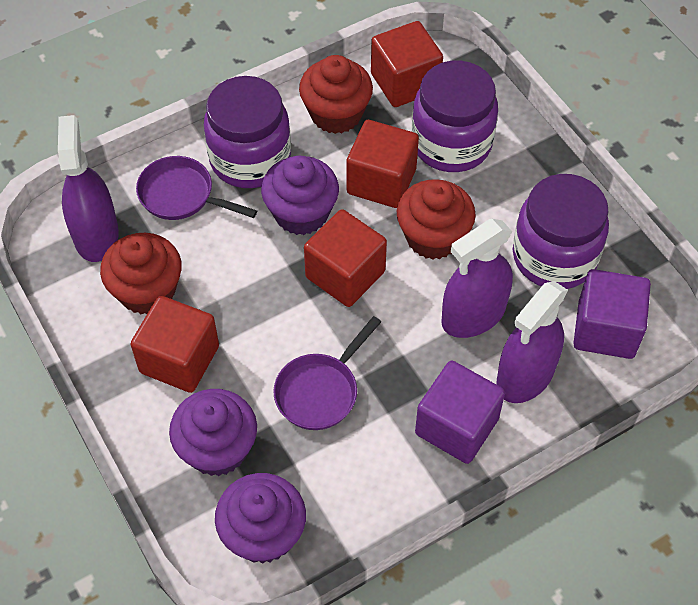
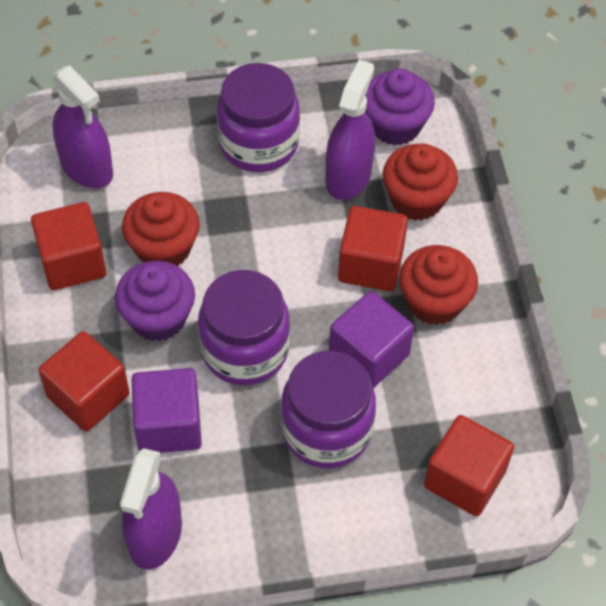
purple cupcake: [169,389,257,476] [215,473,306,564] [261,156,339,235] = 3 -> [115,260,195,341] [365,69,435,146] = 2
purple pan: [136,156,257,220] [273,316,381,430] = 2 -> none = 0

